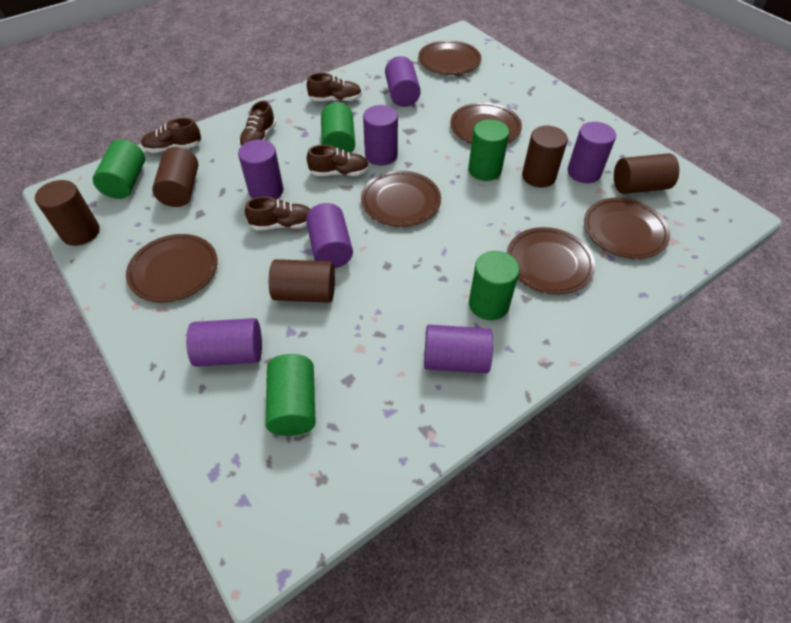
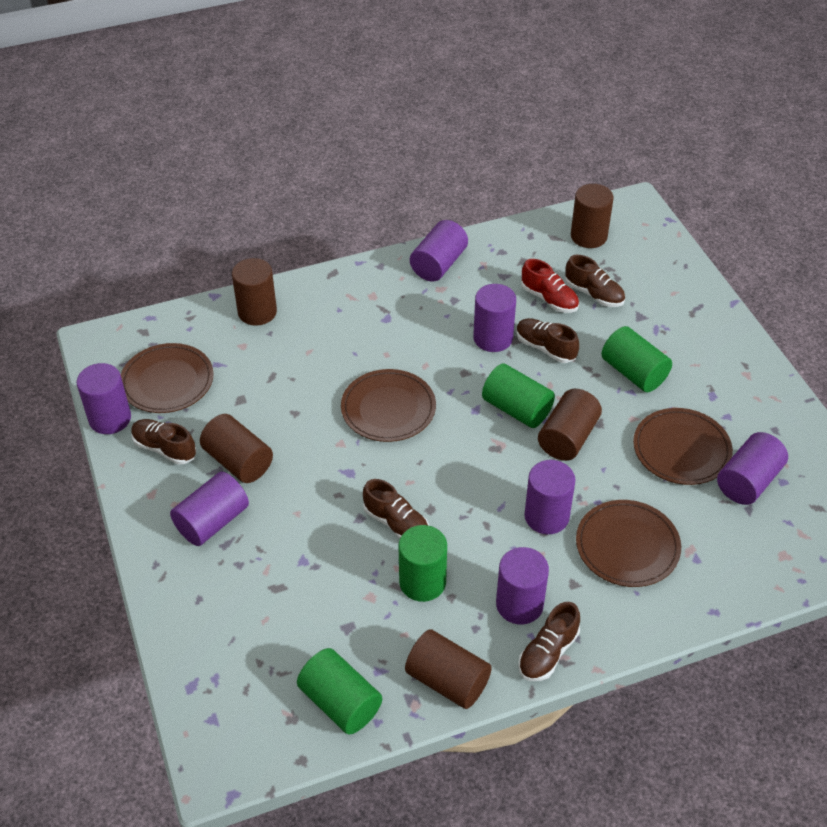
brown plate: [126,234,218,302] [361,171,441,227] [418,40,481,75] [450,102,522,144] [507,227,595,294] [584,198,670,259] = 6 -> [121,343,214,413] [341,369,436,442] [576,500,681,587] [633,408,733,485] = 4
green cylinder: [93,139,145,199] [265,354,316,436] [321,103,355,153] [468,119,509,181] [469,251,520,320] = 5 -> [297,648,382,734] [398,525,447,602] [482,364,555,428] [601,326,672,392] = 4
red shoe: none = 0 -> [521,259,579,313] = 1

